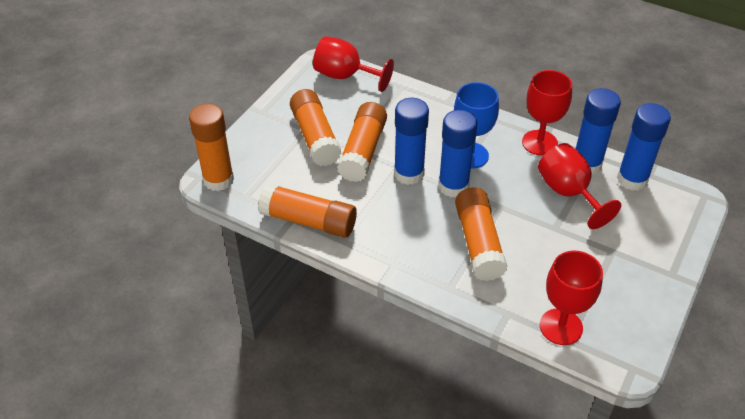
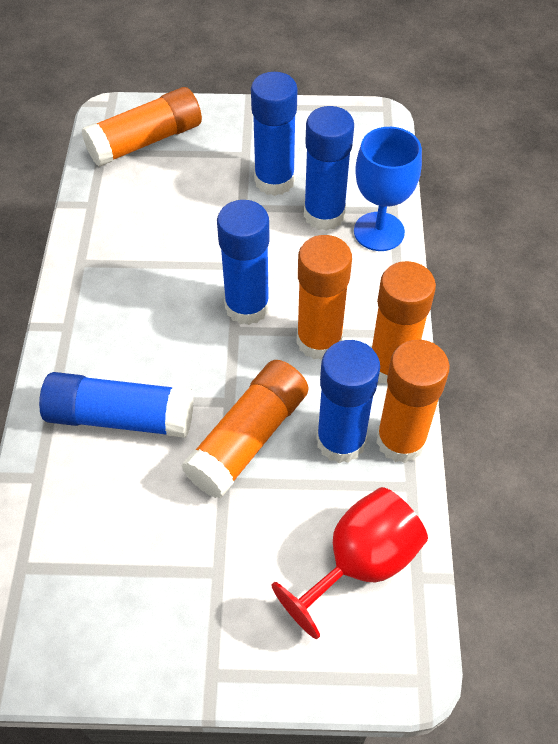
blue glue stick: [394,98,429,185] [438,110,478,197] [576,88,621,175] [617,103,671,191] = 4 -> [39,372,194,438] [217,200,270,325] [251,72,297,196] [304,106,354,231] [316,340,380,463] = 5
red goblet: [313,36,394,92] [522,70,572,156] [538,143,621,229] [540,250,603,345] = 4 -> [271,487,428,639] = 1

